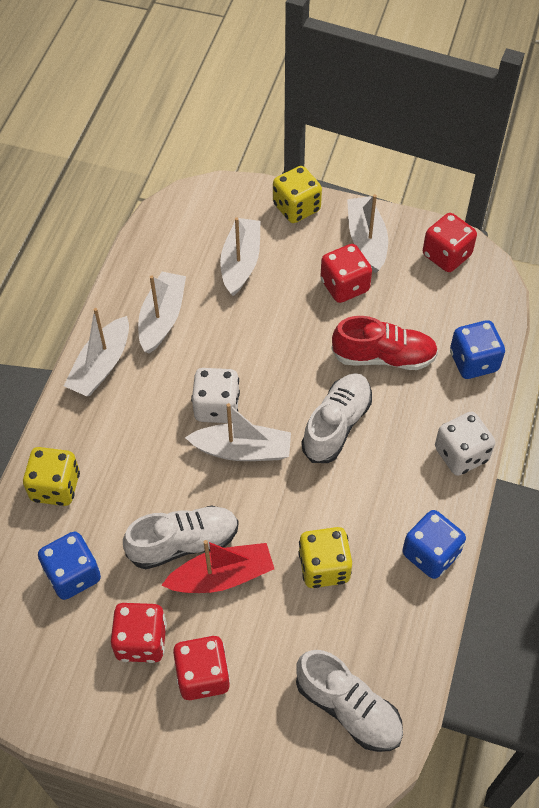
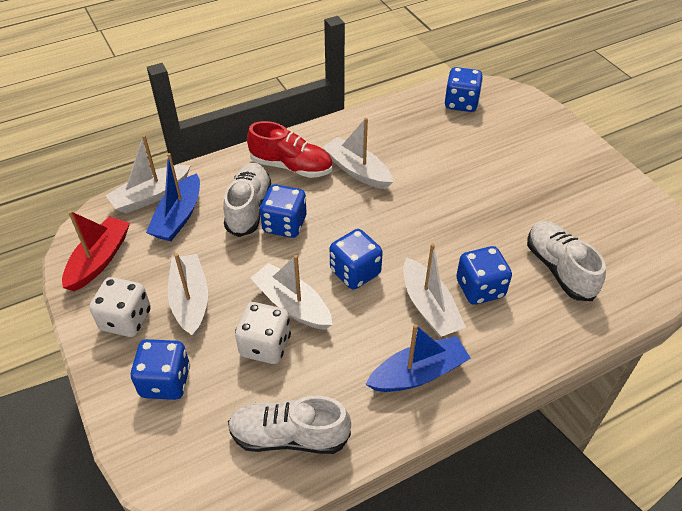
blue boat: none = 0 -> [146,153,200,241] [365,324,470,392] = 2
blue dice: [38,531,101,600] [402,510,466,579] [450,320,505,379] = 3 -> [130,339,190,400] [260,184,307,238] [330,229,383,289] [445,67,483,112] [456,246,512,305] = 5
red dice: [111,602,167,663] [173,636,230,700] [320,244,372,303] [423,213,477,272] = 4 -> none = 0
yellow dice: [23,447,80,506] [273,166,322,223] [298,527,352,588] = 3 -> none = 0

